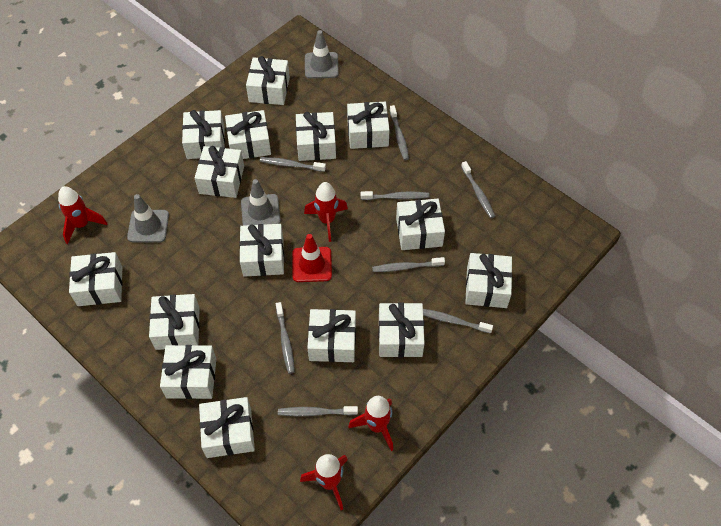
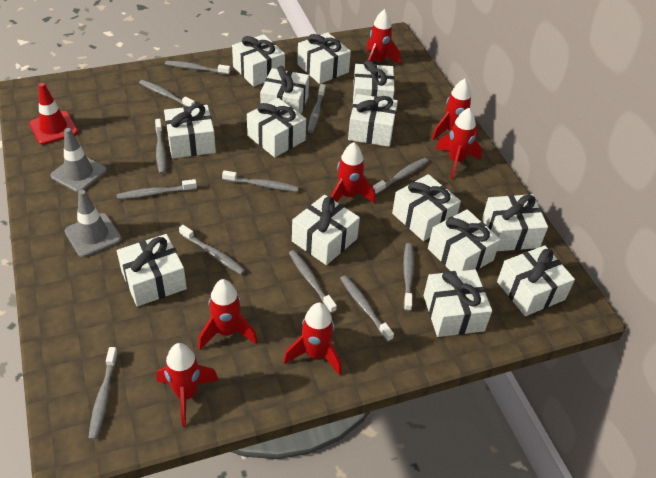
grey toothbrush: [260,157,326,172] [276,302,295,374] [278,406,358,417] [361,191,429,200] [372,257,445,272] [390,105,409,160] [423,309,493,334] [461,161,495,218] = 8 -> [88,347,118,440] [117,179,197,200] [139,80,195,107] [155,119,166,174] [165,61,230,75] [179,225,245,275] [222,170,299,192] [289,250,337,313] [307,84,325,133] [340,275,394,342] [373,158,428,195] [403,243,414,311] = 12
grey traffic cone: [127,194,169,243] [241,179,281,226] [305,30,339,79] = 3 -> [50,128,107,192] [65,190,122,257] = 2
red rocket: [58,186,108,244] [300,454,348,510] [304,182,348,242] [348,396,393,451] = 4 -> [157,343,218,427] [198,279,257,349] [283,303,342,375] [330,142,375,204] [366,9,401,65] [432,79,477,140] [436,108,482,179] = 7
white gift: [69,252,122,306] [149,294,200,350] [160,345,216,399] [182,110,225,159] [195,146,244,198] [199,397,255,458] [225,110,271,159] [239,224,284,277] [246,56,290,105] [296,112,336,161] [307,309,356,362] [347,102,390,149] [379,303,425,357] [396,199,445,250] [465,253,512,308] = 15 -> [117,234,187,307] [164,104,216,158] [232,34,285,87] [247,98,306,157] [260,66,309,114] [292,195,360,265] [297,32,351,84] [348,94,398,147] [353,60,395,104] [392,174,461,241] [423,270,492,337] [428,209,501,271] [482,194,548,251] [497,245,575,316] = 14

